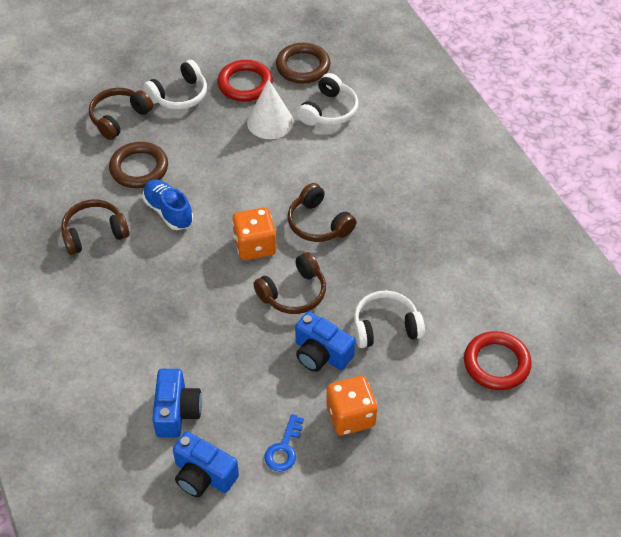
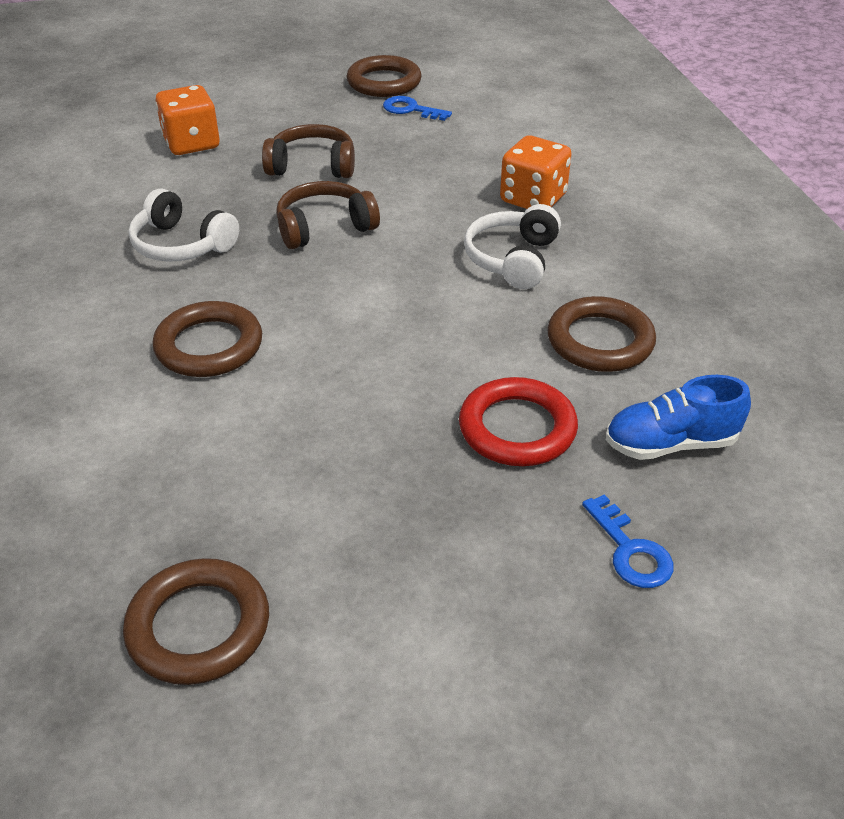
blue camera: [152,369,202,438] [173,432,239,497] [295,311,355,372] = 3 -> none = 0
blue key: [264,414,304,471] = 1 -> [383,96,452,121] [582,494,674,588] = 2
brown headphones: [61,200,129,255] [89,88,153,140] [253,252,326,314] [288,183,357,242] = 4 -> [262,124,355,178] [276,181,380,249] = 2
brown ring: [109,142,168,188] [276,43,330,84] = 2 -> [123,558,269,685] [153,301,262,377] [346,55,422,97] [547,296,656,372] = 4
red ring: [217,60,273,102] [464,331,532,390] = 2 -> [459,377,578,466] = 1
white cone: [247,79,294,139] = 1 -> none = 0
white headphones: [144,60,207,110] [297,73,359,126] [354,291,425,348] = 3 -> [129,189,239,262] [464,204,561,289] = 2

